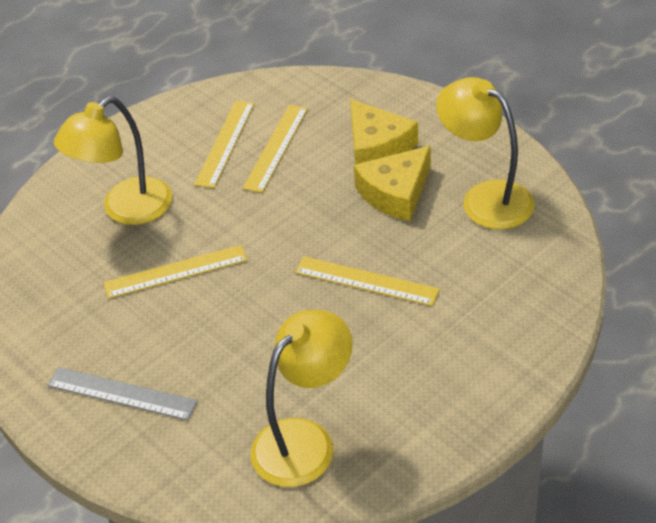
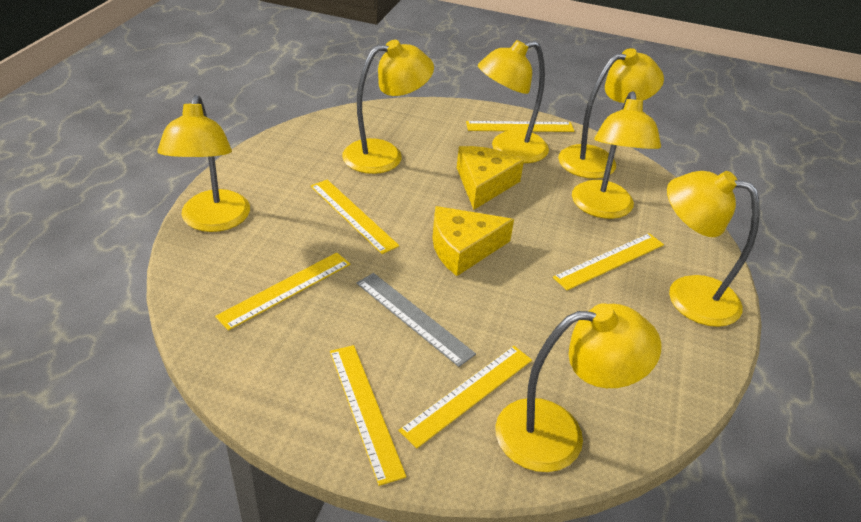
yellow lamp: [54,97,172,225] [250,310,353,487] [436,77,535,229] = 3 -> [157,95,250,232] [342,40,434,174] [478,40,549,163] [495,303,661,472] [558,48,664,179] [572,91,661,219] [667,171,760,327] = 7
yellow ruler: [104,245,247,299] [194,101,254,188] [243,105,308,193] [295,256,440,306] = 4 -> [215,252,350,331] [311,180,399,254] [330,345,406,486] [398,346,532,448] [466,121,575,132] [553,233,664,291] = 6

